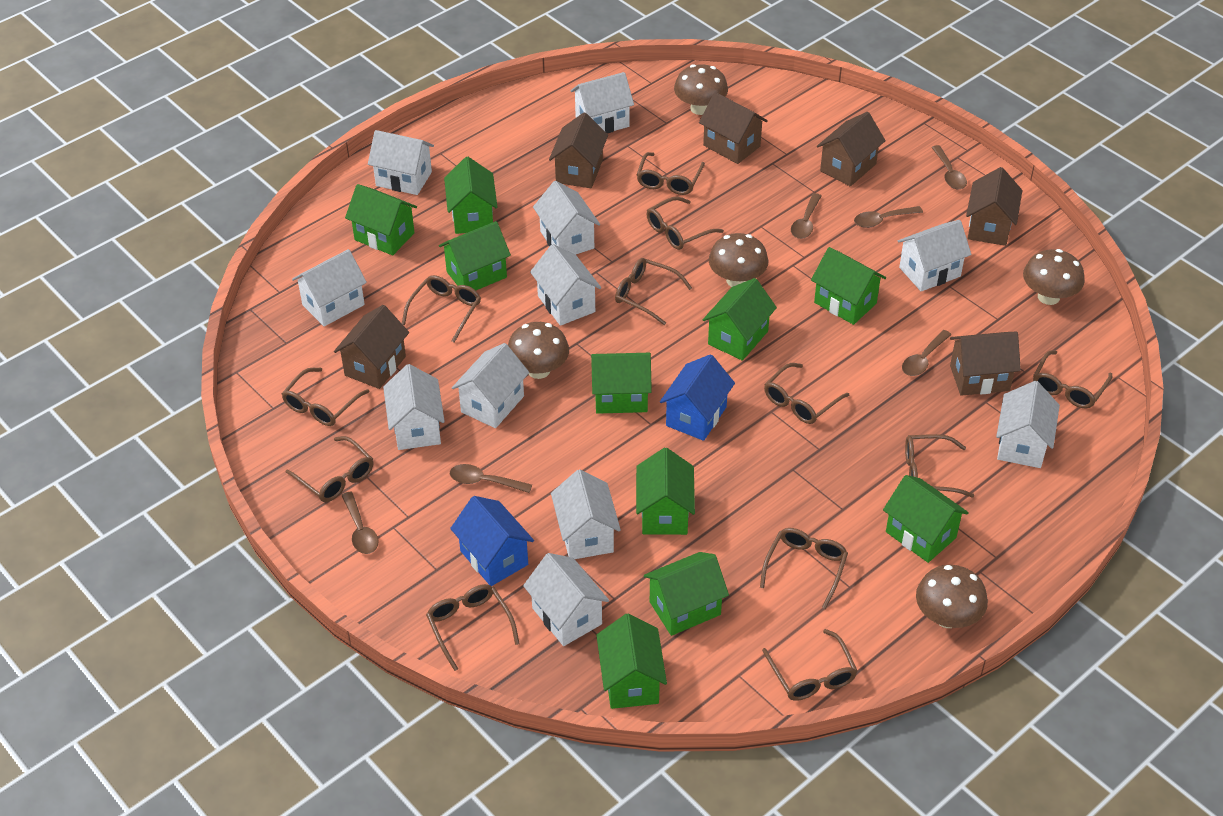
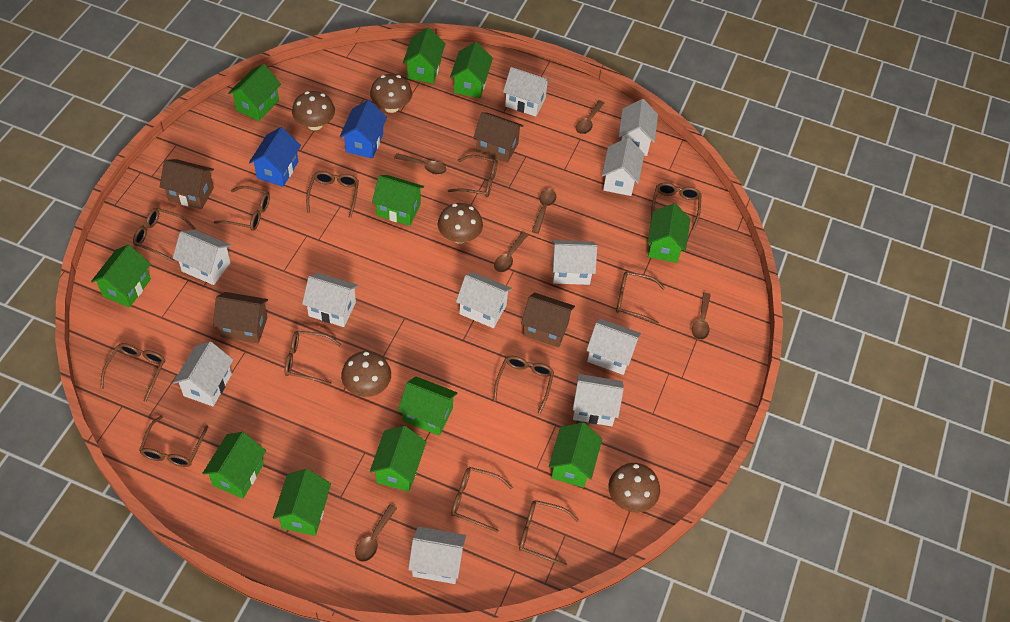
brown house: [334,305,409,389] [549,113,608,188] [699,92,768,164] [817,112,886,187] [950,332,1021,396] [966,167,1022,246] = 6 -> [160,159,214,209] [213,292,268,343] [473,112,524,163] [521,293,575,347] = 4
green house: [345,184,417,256] [439,221,511,290] [444,157,497,234] [591,353,652,414] [596,613,667,709] [636,448,695,535] [644,552,729,636] [703,278,777,361] [811,247,886,325] [883,475,969,563] = 10 -> [91,244,151,308] [202,432,266,499] [228,64,281,121] [273,469,331,536] [370,426,426,492] [372,175,424,226] [398,376,458,436] [403,27,446,84] [450,42,493,98] [549,422,602,488] [647,203,691,263] = 11

